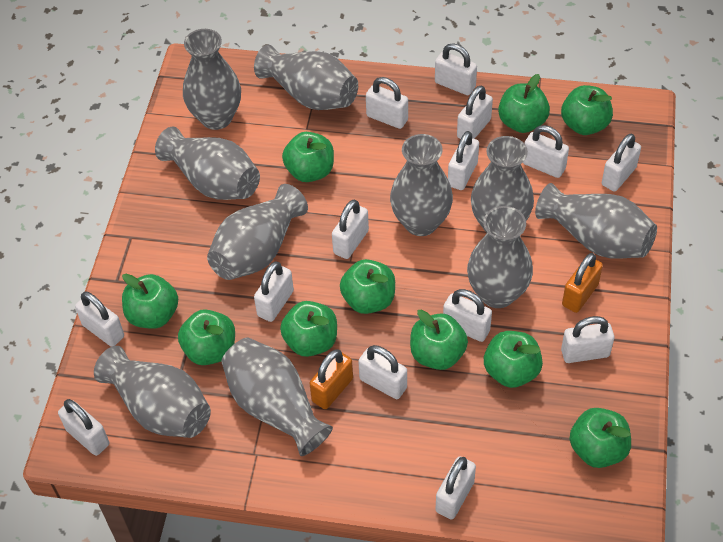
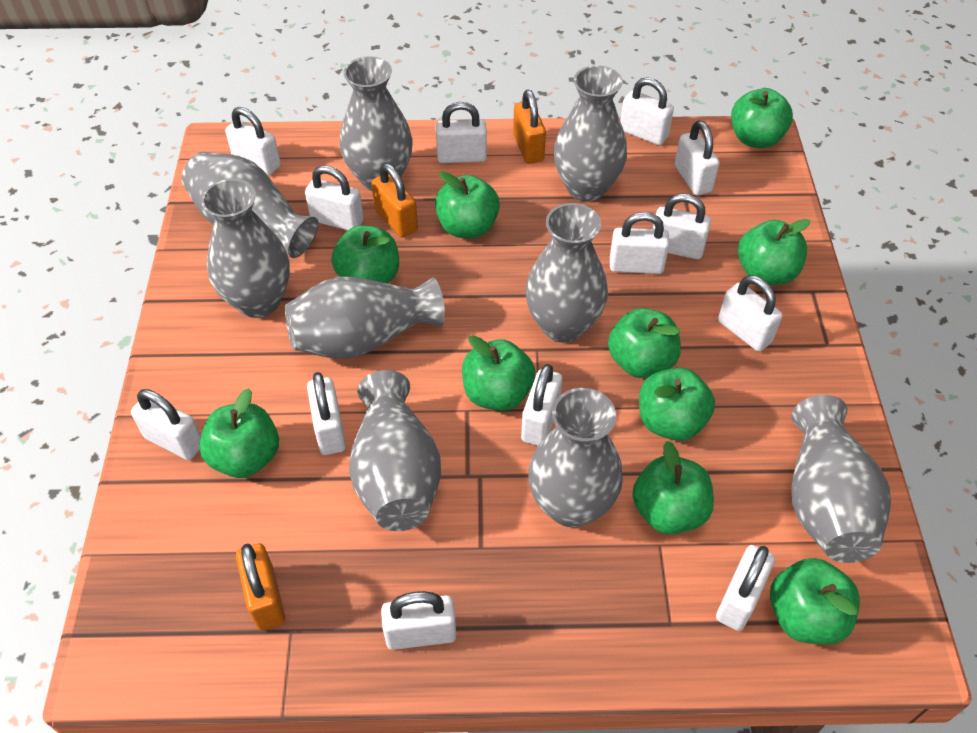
grey vase: [94,346,211,438] [155,127,260,200] [183,29,241,130] [207,184,308,280] [221,338,333,456] [254,45,358,110] [390,134,453,236] [467,206,533,308] [471,136,534,233] [535,183,657,259] = 10 -> [182,152,318,258] [201,179,290,318] [285,277,445,359] [340,56,413,191] [349,370,441,531] [525,203,608,343] [528,388,623,527] [554,65,627,202] [792,395,891,563] = 9
orange padlock: [310,349,353,409] [562,253,603,313] = 2 -> [236,543,285,631] [371,163,418,238] [513,90,546,163] = 3
white padlock: [58,399,109,456] [75,292,124,347] [254,261,294,322] [332,200,369,259] [358,345,407,399] [366,77,408,129] [435,43,477,95] [435,456,476,520] [443,289,492,342] [448,131,479,190] [457,86,493,139] [523,125,569,178] [561,316,614,363] [602,133,641,191] = 14 -> [131,389,201,460] [225,107,281,175] [305,165,364,230] [307,372,346,455] [381,591,456,650] [436,102,487,163] [521,364,562,446] [610,212,670,274] [620,77,674,145] [653,194,711,259] [675,121,720,195] [716,545,775,631] [718,275,783,352] = 13

